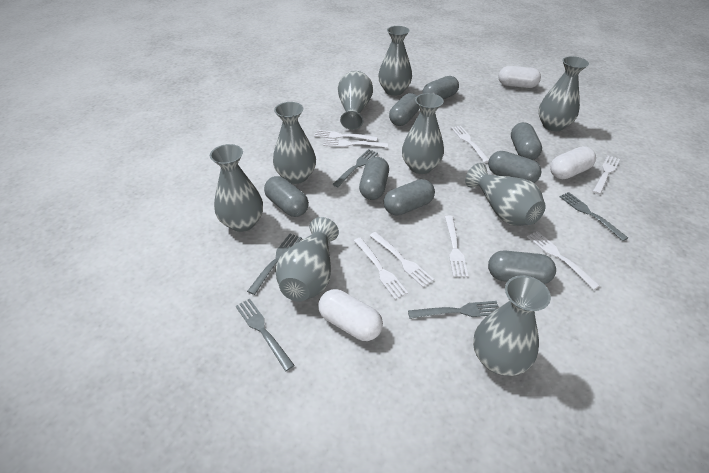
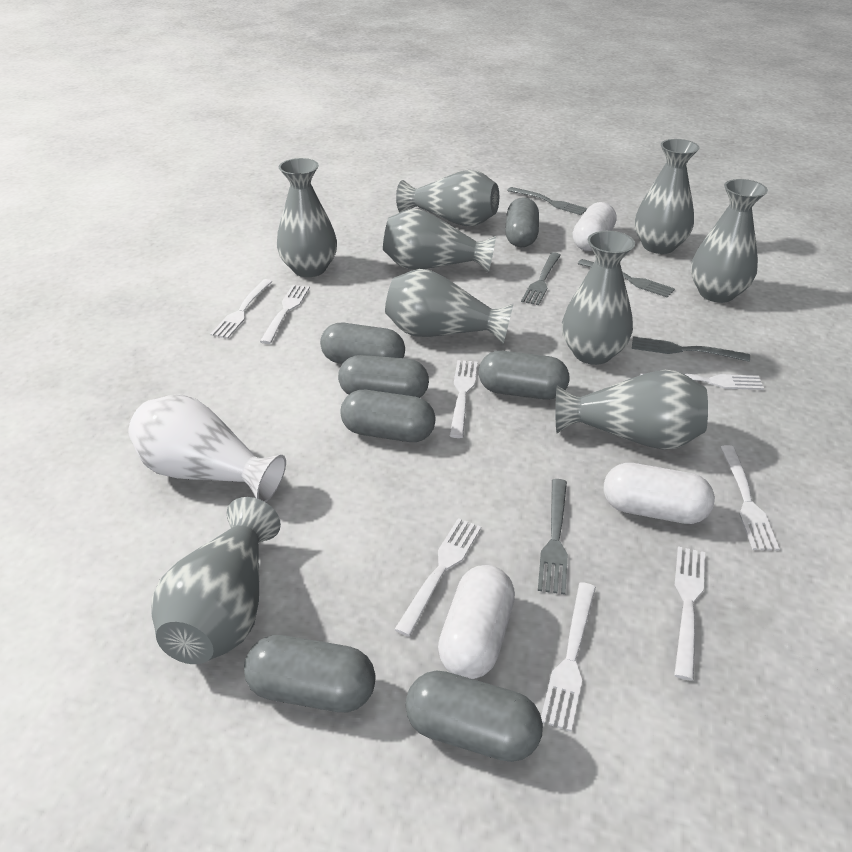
grey capsule: [264,176,309,217] [359,157,389,200] [384,179,435,216] [389,93,420,126] [422,76,459,99] [488,151,542,183] [488,251,556,284] [511,122,542,160] = 8 -> [244,635,376,712] [320,323,405,364] [338,355,429,398] [340,390,436,442] [405,670,543,762] [479,351,569,399] [505,197,539,247] = 7
white vase: none = 0 -> [128,395,286,502] = 1

